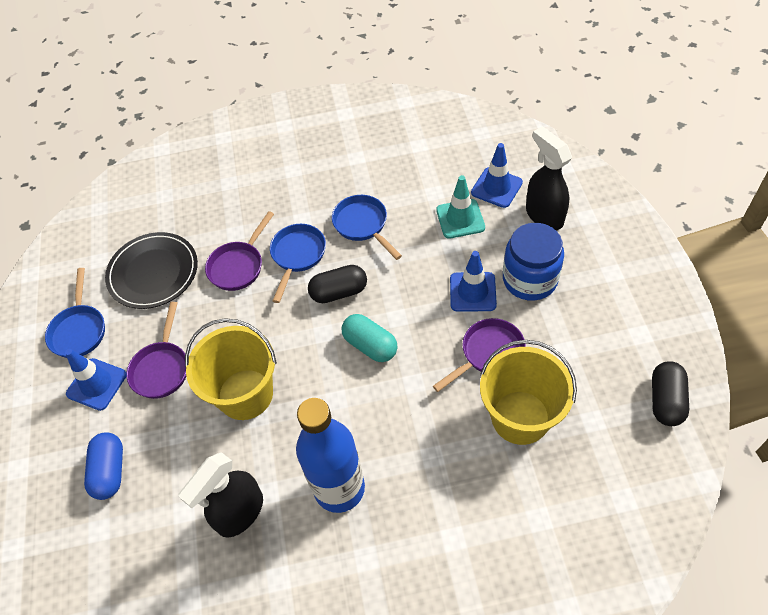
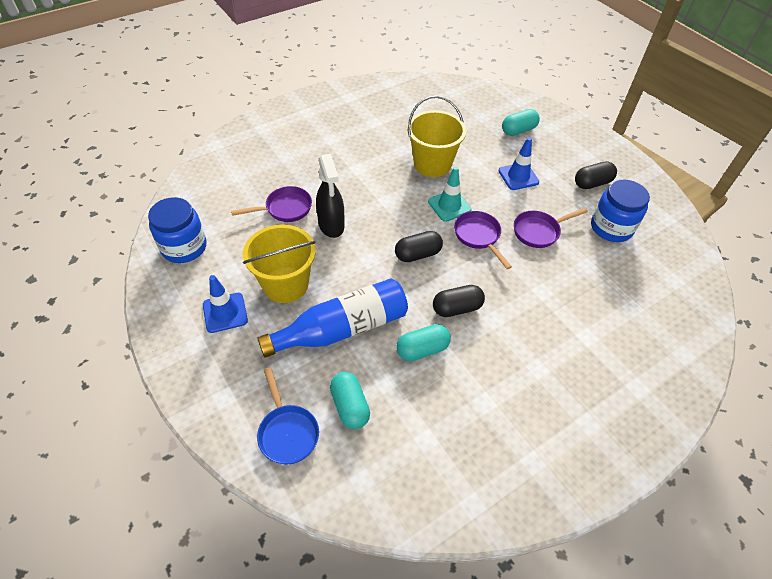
black capsule: [308,265,367,303] [652,361,689,426] = 2 -> [395,231,443,262] [433,285,485,317] [575,161,617,189] = 3
black plate: [105,232,198,309] = 1 -> none = 0
black spray bottle: [178,452,263,537] [526,126,572,230] = 2 -> [316,154,344,238] = 1
blue capsule: [84,432,123,500] = 1 -> none = 0
blue jar: [503,223,564,301] = 1 -> [148,197,207,263] [591,180,650,242] = 2
blue pan: [45,268,105,358] [270,224,326,303] [332,195,402,260] = 3 -> [257,368,319,465] = 1
blue traffic cone: [65,349,126,411] [450,251,497,312] [471,143,523,208] = 3 -> [203,275,248,333] [498,137,539,190] = 2
turquoise capsule: [342,314,398,362] = 1 -> [330,372,370,429] [396,324,451,361] [502,109,540,136] = 3

